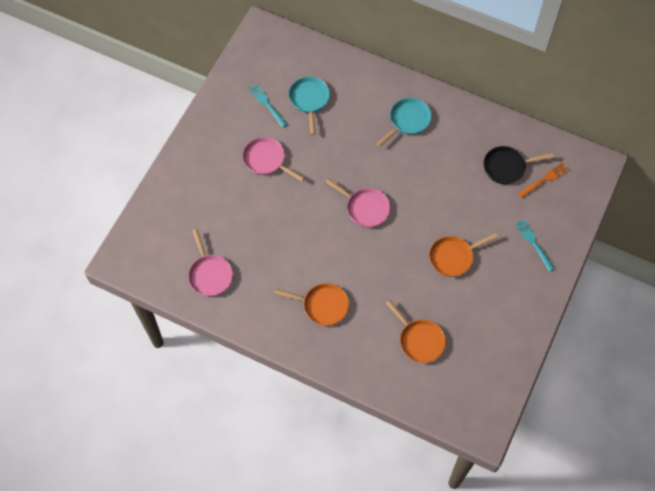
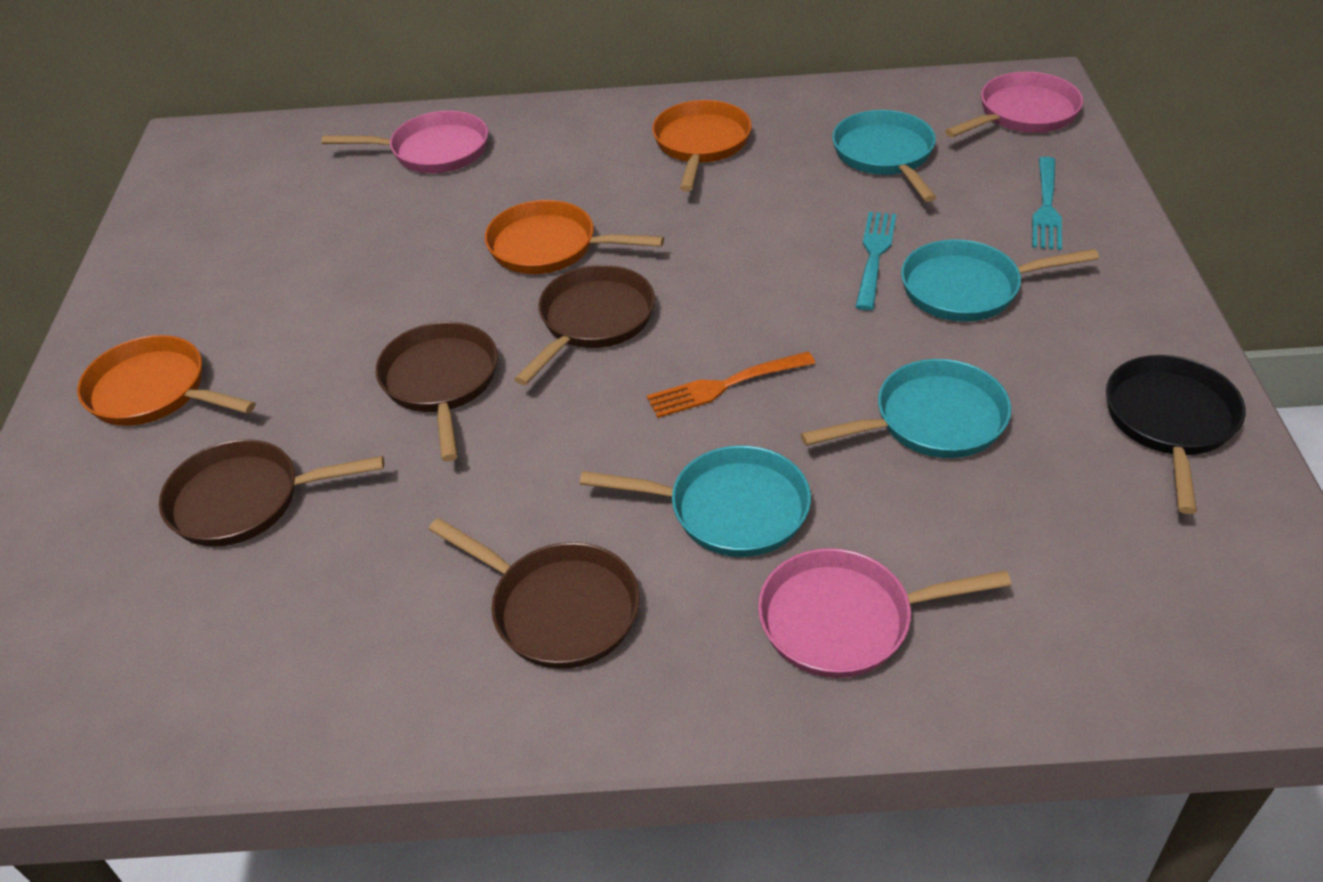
brown pan: none = 0 -> [159,439,384,547] [376,322,498,461] [428,518,639,669] [514,265,655,385] = 4
turquoise pan: [289,77,330,135] [377,98,432,147] = 2 -> [580,446,811,557] [800,359,1011,458] [832,110,937,202] [901,239,1099,322] = 4

